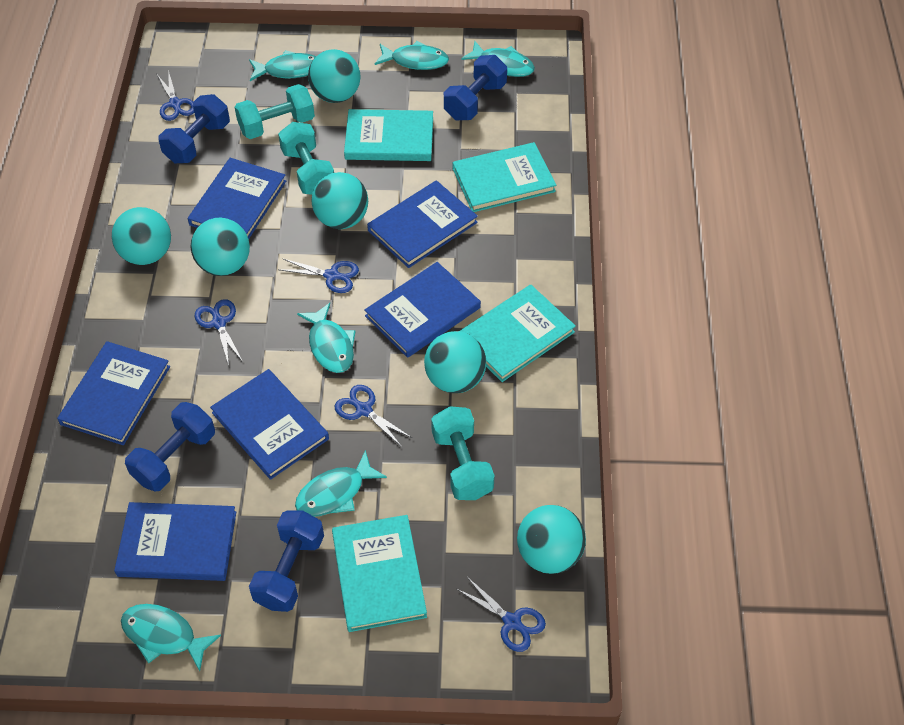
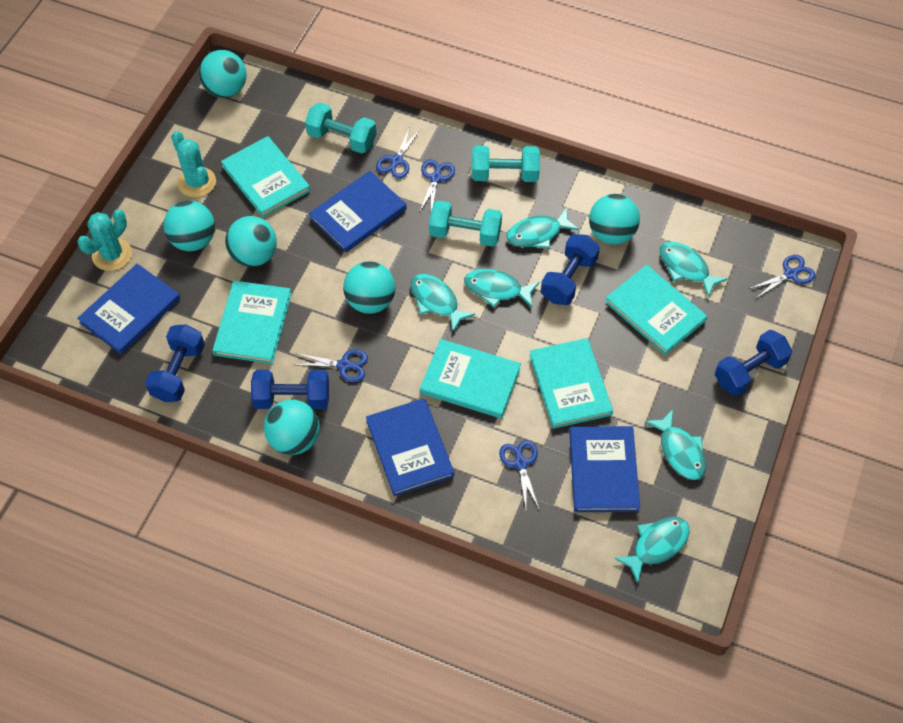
blue book: [57,341,170,445] [114,502,236,581] [188,158,286,239] [210,369,329,480] [364,262,481,358] [367,180,478,268] = 6 -> [77,264,180,354] [309,171,407,253] [366,398,454,496] [569,426,640,512] = 4
turquoise book: [332,515,427,632] [344,109,433,161] [453,142,556,212] [459,285,576,382] = 4 -> [212,280,292,364] [221,136,310,217] [420,339,521,418] [529,338,613,429] [605,265,707,355] = 5
turquoise cactus: none = 0 -> [77,209,132,271] [171,131,216,197] = 2

